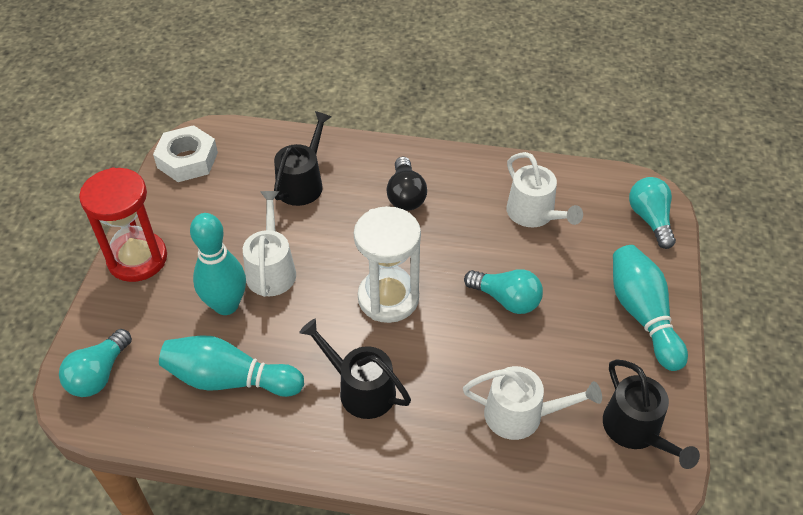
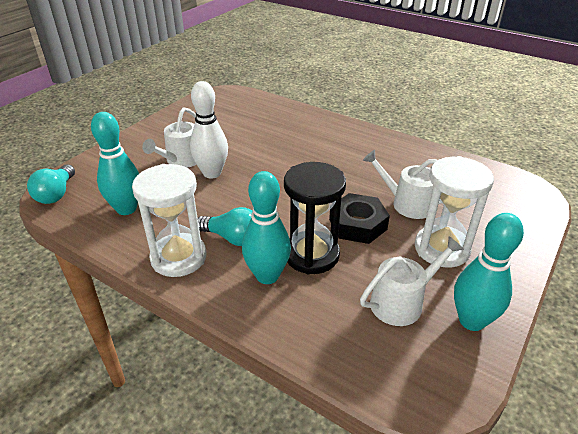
black hourglass: none = 0 -> [284,162,346,274] = 1
black light bulb: [386,156,427,211] = 1 -> none = 0
black nut: none = 0 -> [329,193,390,244] = 1
black watering can: [274,111,331,206] [299,319,411,419] [603,359,700,469] = 3 -> none = 0
red hourglass: [79,167,167,282] = 1 -> none = 0
turquoise light bulb: [59,329,132,397] [464,269,543,314] [629,177,676,249] = 3 -> [27,164,75,204] [198,207,253,246] = 2
white bowling pin: none = 0 -> [190,81,228,179] = 1
white hourglass: [354,206,421,323] = 1 -> [132,164,207,277] [415,156,494,268] = 2
white nut: [153,125,218,182] = 1 -> none = 0

